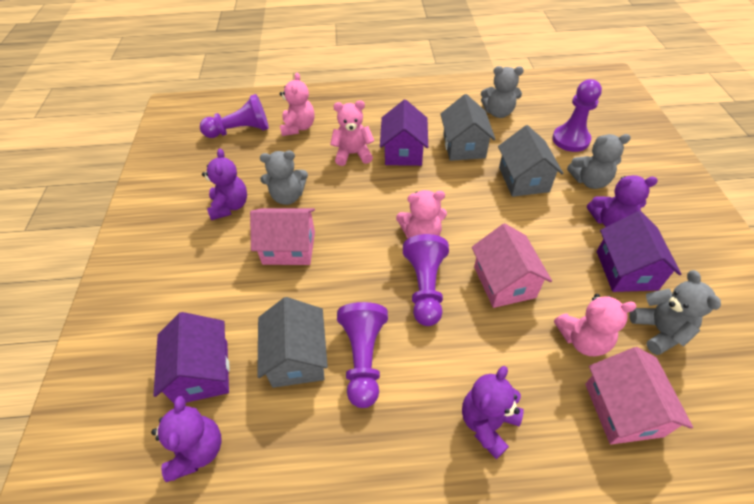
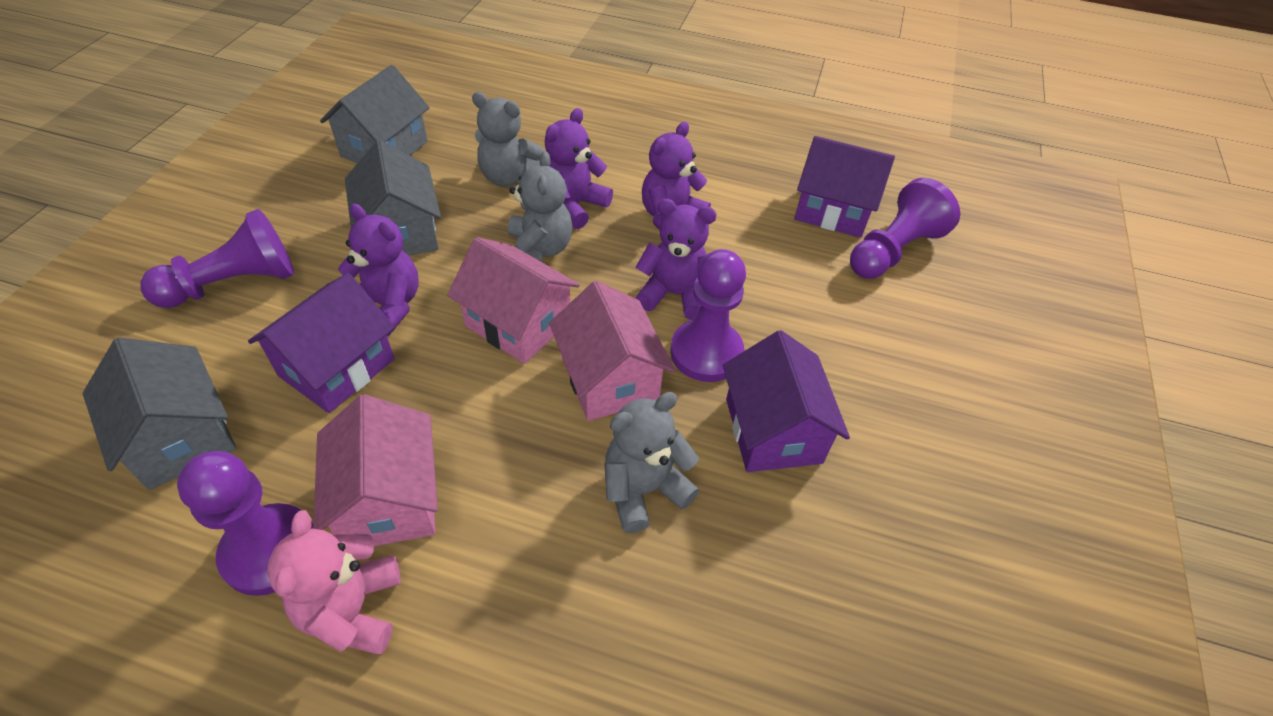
grey teddy bear: [260,150,308,205] [481,66,524,118] [567,134,631,189] [629,270,721,355] = 4 -> [472,92,544,187] [508,151,573,262] [605,392,699,533] = 3
pink teddy bear: [280,73,314,136] [330,100,374,166] [396,190,447,238] [554,294,637,356] = 4 -> [267,510,401,654] = 1

